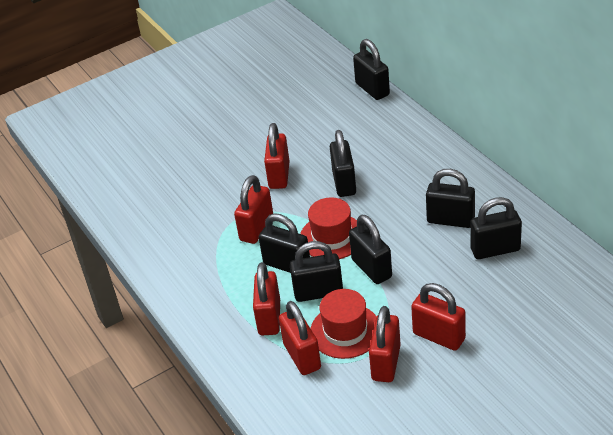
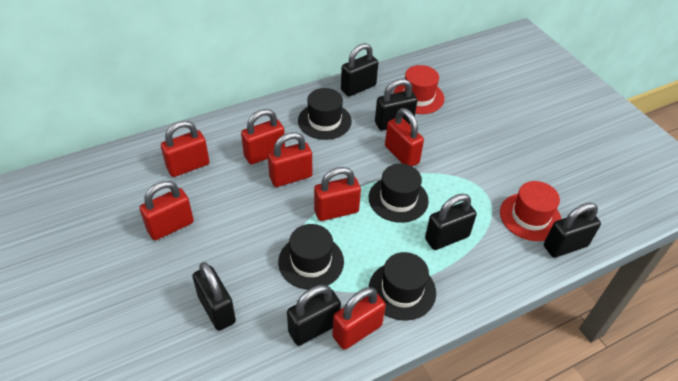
black hat: none = 0 -> [278,224,344,290] [298,88,352,140] [369,164,429,223] [369,252,436,321] = 4
black padlock: [259,213,310,273] [290,241,343,302] [330,130,356,197] [349,215,392,284] [353,39,390,100] [426,169,475,228] [470,197,522,259] = 7 -> [193,262,236,331] [287,285,341,346] [341,43,379,96] [375,79,417,131] [425,194,477,250] [544,203,601,258] = 6
red padlock: [234,175,273,244] [253,262,280,335] [264,123,289,189] [279,301,321,375] [369,306,401,382] [411,283,466,351] = 6 -> [140,181,194,240] [161,121,210,177] [241,109,285,164] [268,132,312,187] [314,167,361,221] [332,287,386,350] [385,108,424,167] = 7

